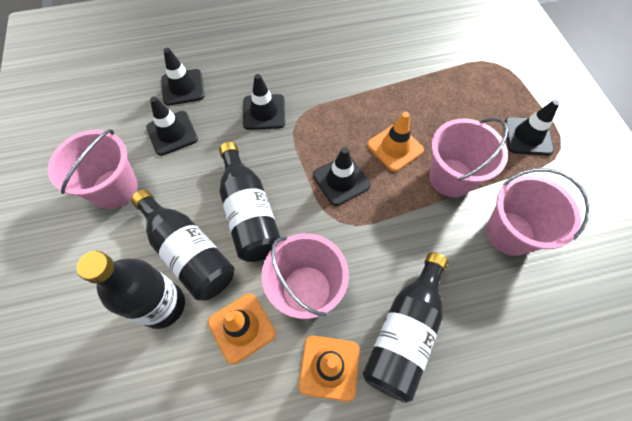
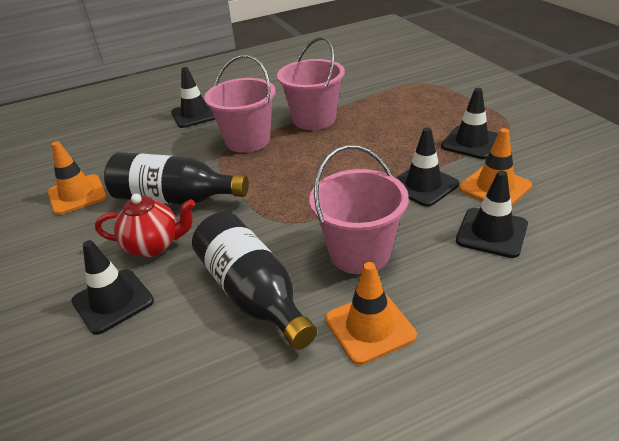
black bottle: [77,251,185,329] [131,189,234,301] [219,142,280,262] [363,252,448,403] = 4 -> [104,152,249,205] [192,212,317,350] = 2
pink bucket: [48,129,138,209] [261,233,349,319] [429,118,509,197] [486,168,590,256] = 4 -> [204,54,276,153] [277,37,345,130] [309,145,409,274] = 3
red teapot: none = 0 -> [95,194,195,257] = 1

